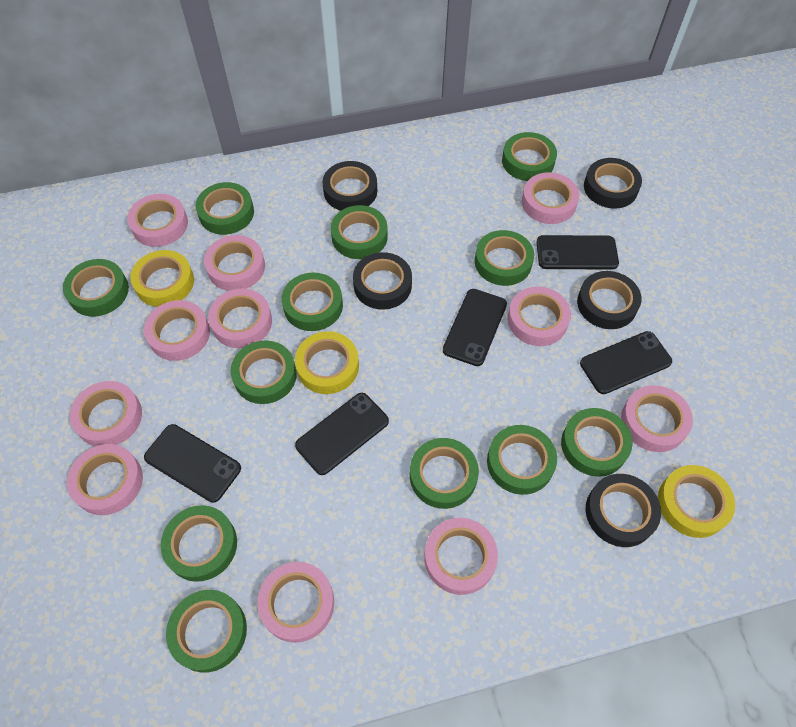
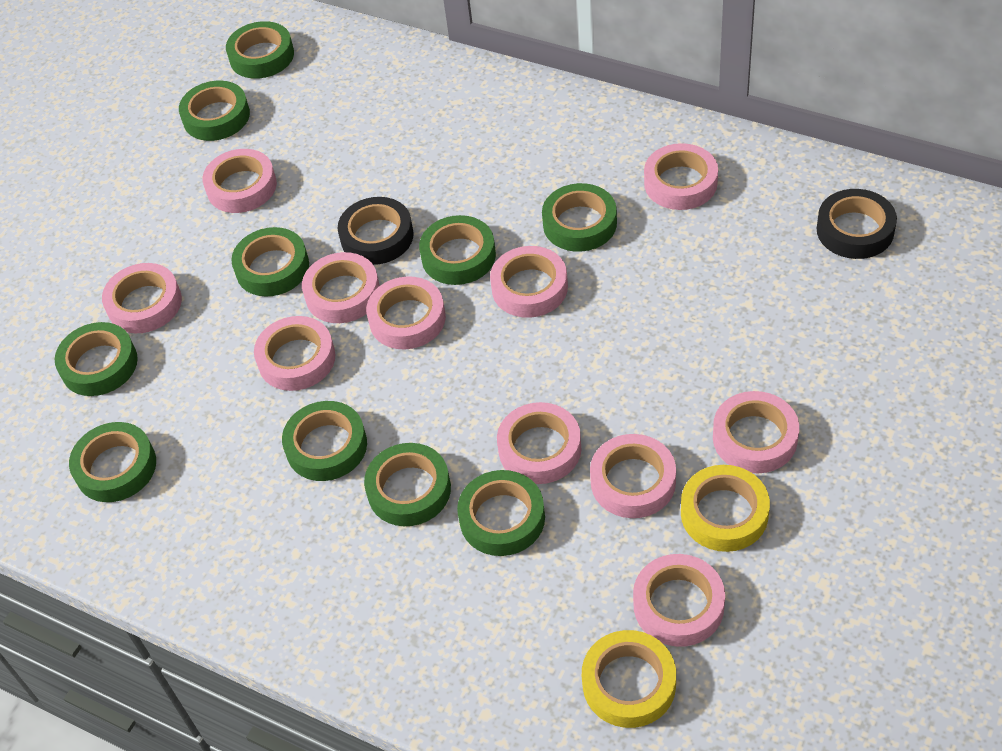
black phone: [144,424,241,503] [295,393,389,475] [443,289,507,366] [536,235,619,270] [580,331,672,394] = 5 -> none = 0
black tape: [322,161,377,211] [353,252,412,310] [577,271,642,329] [584,158,642,209] [586,474,661,547] = 5 -> [338,197,414,265] [817,189,897,259] = 2
green tape: [63,259,129,317] [161,505,237,582] [166,590,247,673] [196,182,254,235] [231,340,297,404] [281,272,343,331] [331,205,388,259] [410,438,479,509] [475,230,534,286] [487,425,557,495] [502,132,557,181] [561,408,633,477] = 12 -> [55,322,138,396] [69,422,156,502] [179,81,250,141] [226,21,294,79] [231,227,309,297] [282,401,367,481] [364,443,451,526] [419,215,496,285] [457,470,545,556] [542,183,617,252] = 10
yellow tape: [130,250,194,307] [295,331,359,394] [658,465,735,538] = 3 -> [582,630,676,728] [681,465,770,552] = 2

